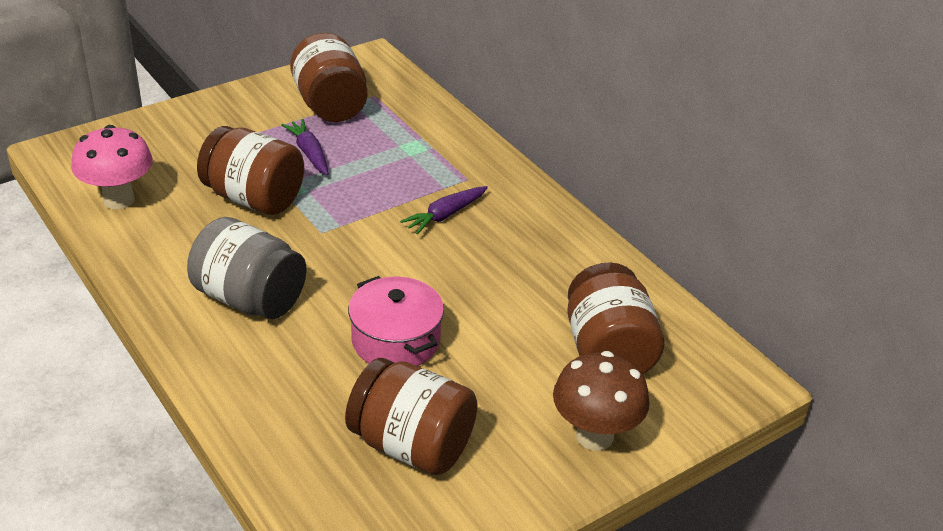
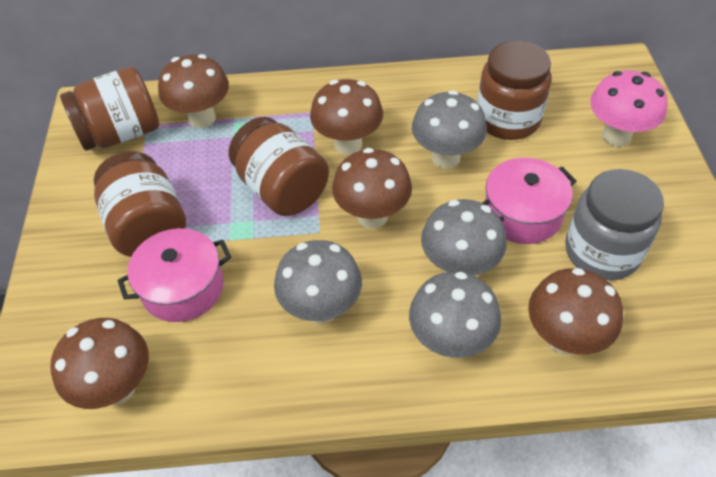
brown mushroom: [553,351,650,451] = 1 -> [50,318,149,409] [158,54,229,128] [310,79,383,155] [332,148,412,229] [528,268,623,355] = 5
grey mushroom: none = 0 -> [274,240,362,324] [409,272,501,358] [412,90,487,169] [421,199,507,276] = 4
pink pot: [348,276,444,366] = 1 -> [117,228,231,322] [482,158,577,244] = 2
purple carrot: [281,119,328,175] [400,186,488,234] = 2 -> none = 0

